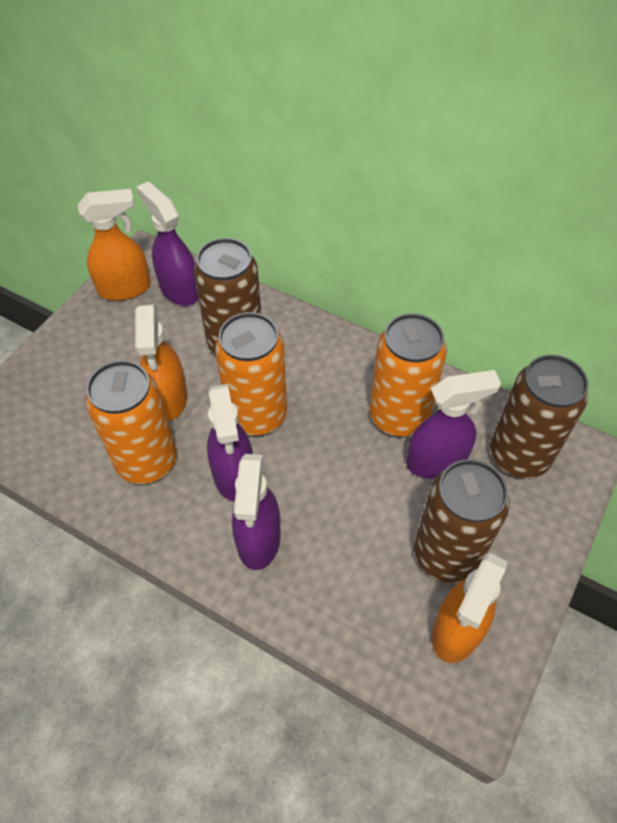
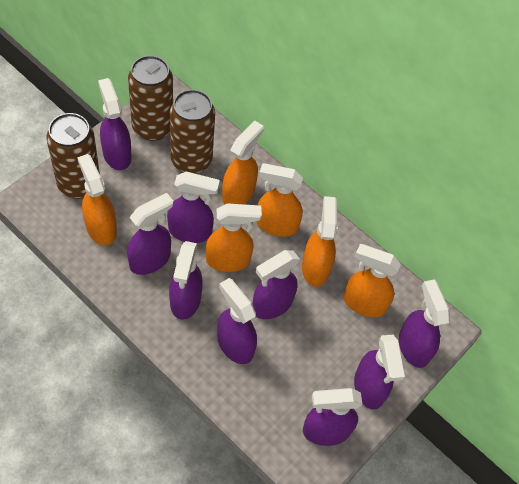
orange can: [85,360,177,484] [215,312,287,436] [369,313,447,437] = 3 -> none = 0
orange spray bottle: [78,189,151,301] [135,304,187,421] [432,553,508,663] = 3 -> [77,154,117,246] [206,203,262,272] [222,120,264,205] [256,163,303,237] [302,196,338,287] [344,244,401,318] = 6
purple spray bottle: [136,181,198,306] [207,384,253,502] [232,454,280,570] [406,370,501,479] = 4 -> [98,78,132,170] [127,193,173,275] [167,171,220,243] [169,241,202,320] [217,278,257,364] [252,250,300,319] [303,388,362,446] [354,335,405,409] [399,279,450,368] = 9

